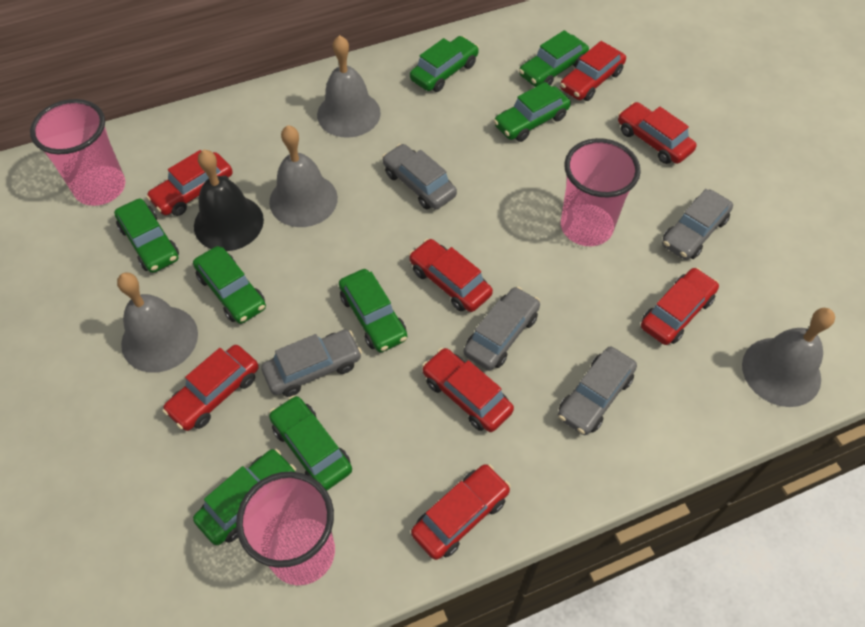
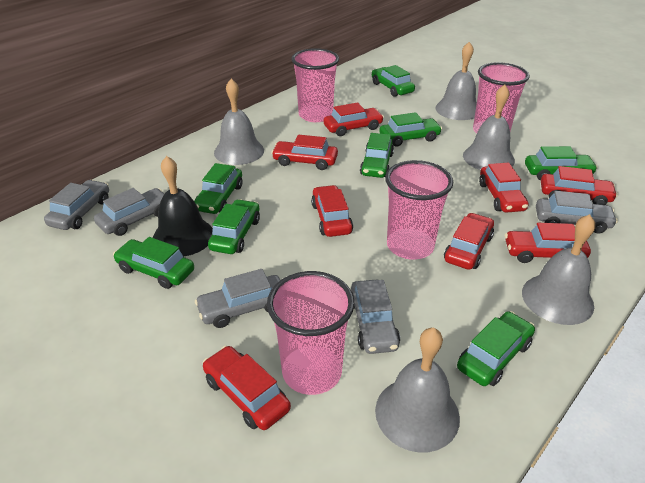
grey bell: [117,273,198,373] [269,125,338,227] [317,35,381,138] [742,308,835,407] = 4 -> [214,79,264,165] [375,327,460,452] [435,42,477,120] [463,85,515,170] [522,214,595,325] = 5
pink cup: [30,99,126,206] [236,472,335,585] [561,138,641,246] = 3 -> [267,271,354,395] [291,48,339,122] [385,160,453,260] [473,62,530,133] = 4

